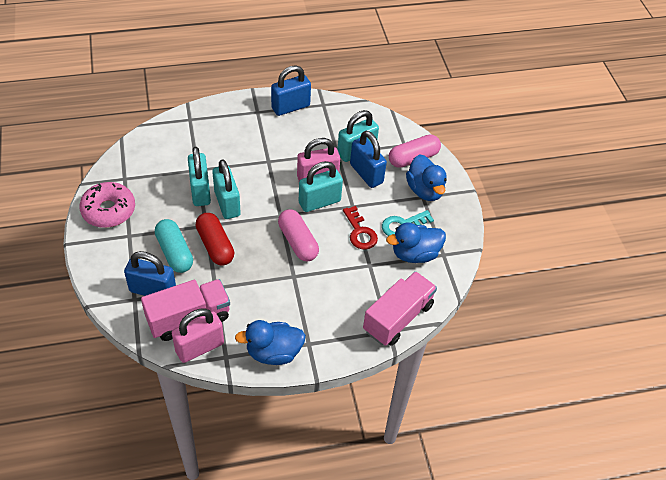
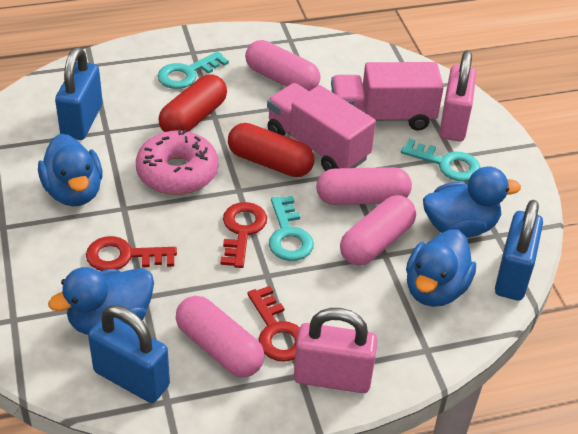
blue duck: [235,320,306,365] [386,222,446,263] [406,154,447,201] = 3 -> [38,134,102,206] [48,267,154,335] [406,230,476,307] [423,167,521,238] = 4
pink capsule: [278,209,319,261] [389,135,441,168] = 2 -> [176,296,264,377] [245,40,320,91] [316,167,412,205] [340,195,416,266] = 4
red capsule: [195,213,234,266] = 1 -> [159,74,227,132] [228,123,314,177] = 2
red key: [343,206,378,250] = 1 -> [86,236,177,271] [220,202,267,268] [247,286,300,362] = 3
turquoise capsule: [155,219,193,273] = 1 -> none = 0
turquoise key: [382,210,434,236] = 1 -> [158,51,229,89] [269,196,314,261] [401,139,481,181] = 3
turquoise padlock: [188,147,211,206] [212,159,241,219] [299,161,343,212] [337,110,379,162] = 4 -> none = 0

